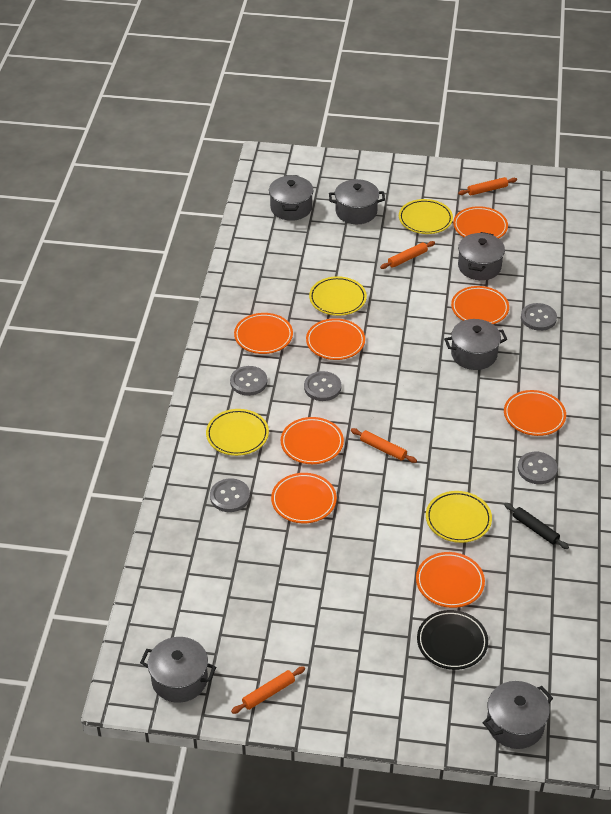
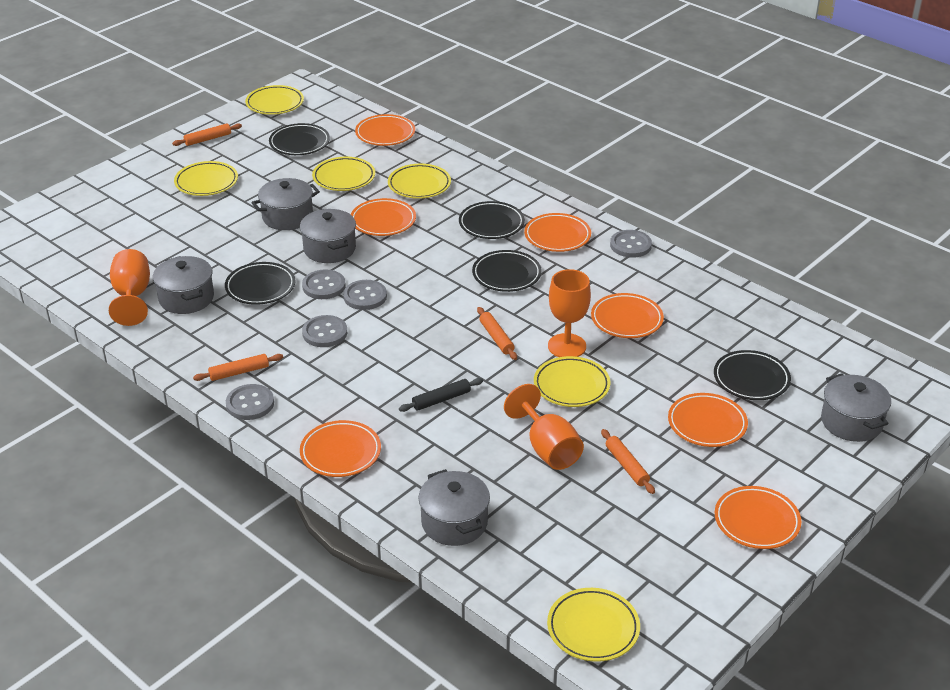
black plate: [417,610,488,670] = 1 -> [225,262,295,305] [269,123,330,155] [459,201,525,239] [472,250,542,292] [714,350,791,400] = 5
grey pot: [140,637,216,703] [269,175,314,221] [329,179,385,224] [444,319,507,370] [458,232,505,280] [482,681,553,749] = 6 -> [153,256,214,314] [251,178,320,230] [300,209,356,263] [418,469,490,546] [821,373,891,442] = 5
orange goblet: none = 0 -> [109,249,150,326] [504,384,584,470] [548,269,591,357] = 3
orange plate: [234,313,293,354] [271,473,337,523] [281,417,344,464] [306,318,365,360] [416,552,485,608] [451,286,509,324] [453,206,508,239] [504,390,566,436] = 8 -> [300,420,381,477] [351,198,416,236] [355,114,415,146] [524,213,591,252] [591,293,664,338] [668,393,748,447] [715,486,801,549] = 7
yellow plate: [206,409,269,456] [309,276,367,316] [399,199,453,234] [426,491,492,543] = 4 -> [174,161,238,196] [245,85,304,115] [312,157,375,191] [388,164,451,199] [534,356,610,407] [547,588,640,662] = 6

